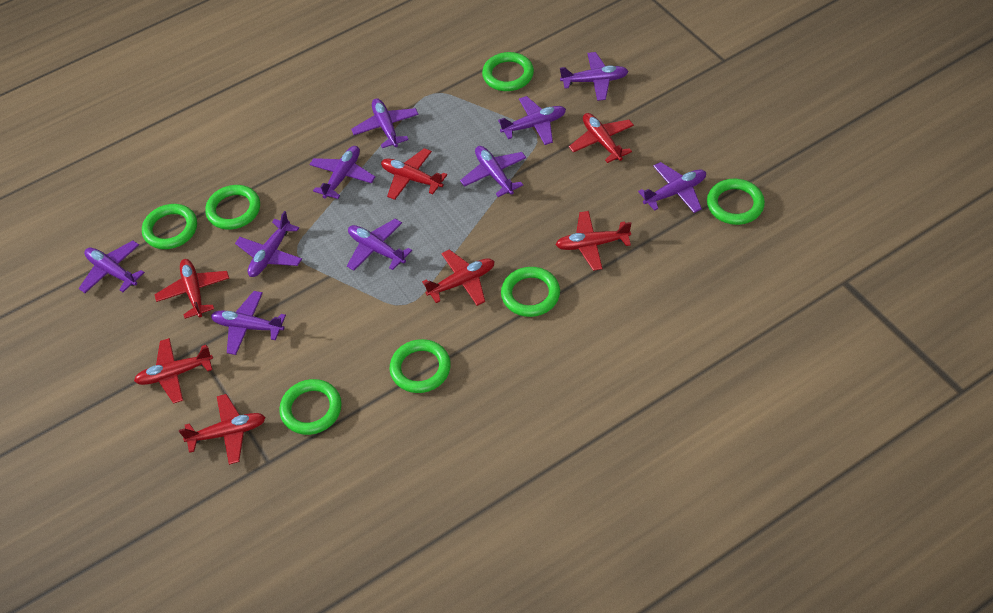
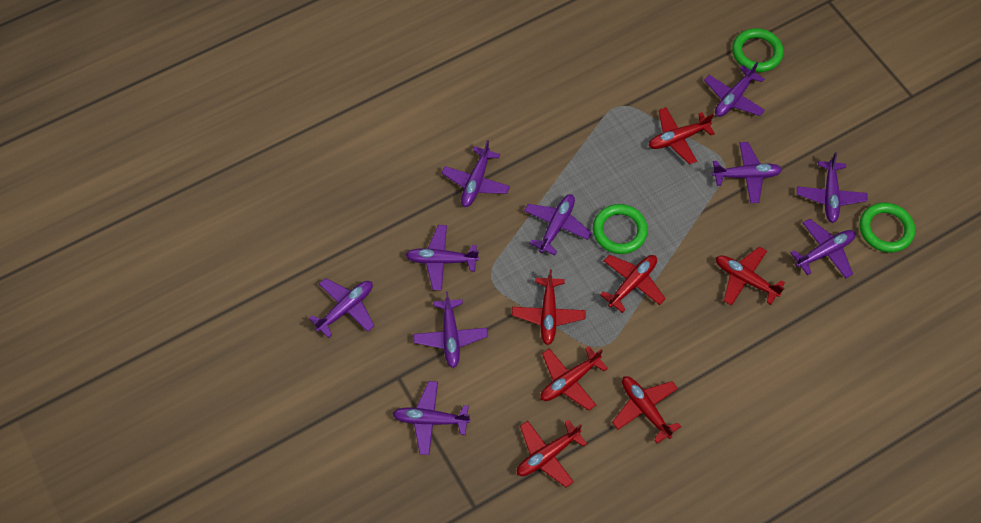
green ring: [142,204,197,249] [205,185,260,230] [279,379,342,435] [390,339,451,393] [482,52,534,91] [501,267,560,317] [707,179,765,225] = 7 -> [593,204,648,254] [732,28,784,72] [860,202,915,253] = 3

